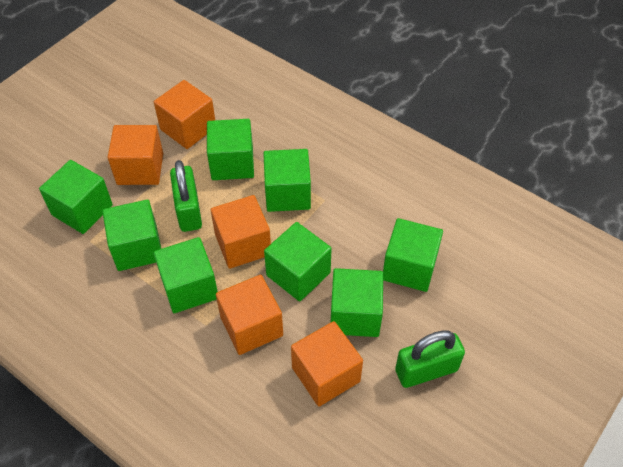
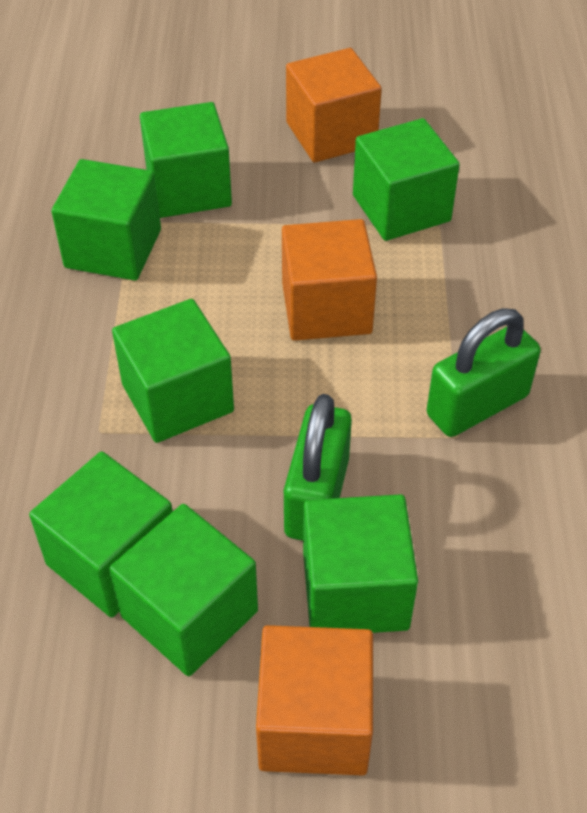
green cube: [39,160,113,234] [102,200,161,271] [154,237,218,313] [207,119,254,180] [263,149,311,212] [264,222,332,302] [331,268,383,337] [383,218,443,292] = 8 -> [29,451,173,618] [51,159,161,281] [109,504,258,676] [112,299,234,443] [140,102,232,218] [303,494,418,633] [353,118,460,241] = 7
orange cube: [107,125,163,185] [154,80,215,149] [211,195,271,269] [216,275,283,355] [291,321,363,407] = 5 -> [256,625,373,776] [282,219,377,341] [286,48,382,163] = 3

